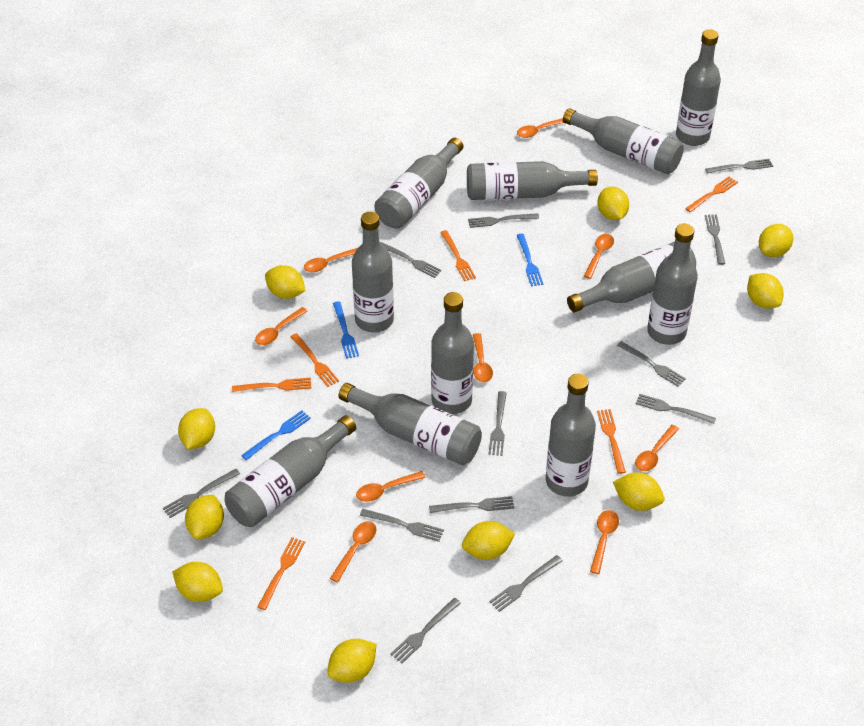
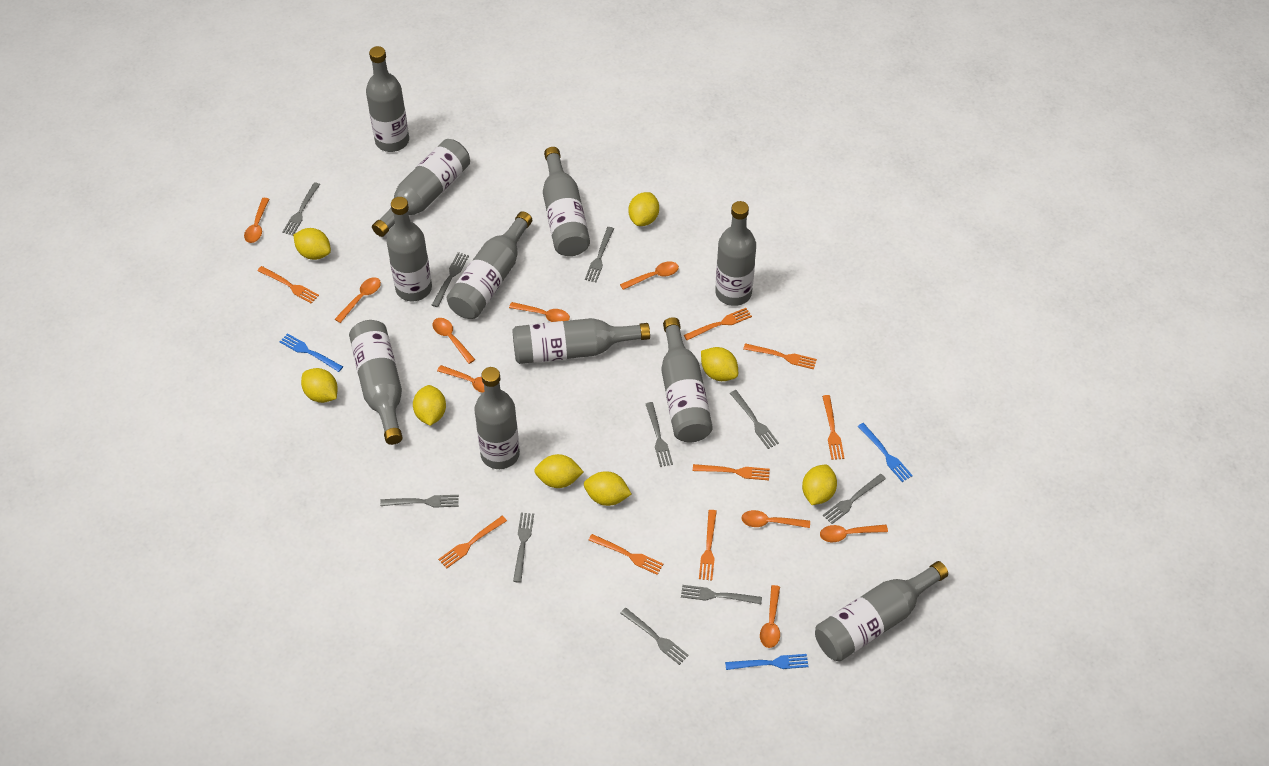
grey fork: [163,469,240,518] [360,509,444,542] [380,242,442,278] [391,598,461,664] [429,496,514,513] [468,213,539,228] [488,391,507,456] [489,555,563,612] [617,341,686,387] [636,394,716,424] [705,159,773,173] [705,215,725,265] = 12 -> [282,182,320,236] [380,495,459,508] [432,252,469,307] [513,513,534,583] [585,227,614,282] [620,608,689,665] [646,402,673,467] [681,585,762,604] [730,390,779,449] [823,474,886,524] = 10
orange fork: [232,377,311,392] [257,537,305,610] [291,333,339,387] [440,230,476,281] [597,409,626,474] [685,177,738,212] = 6 -> [257,266,319,304] [438,516,507,568] [589,534,663,575] [684,308,752,340] [693,464,770,480] [699,510,717,581] [743,343,817,369] [822,395,845,460] = 8
yellow lemon: [172,562,223,602] [178,408,215,449] [185,494,224,540] [265,265,306,299] [327,639,377,683] [462,521,515,560] [597,186,629,220] [613,473,665,511] [747,273,784,308] [759,224,793,257] = 10 -> [293,228,331,260] [301,368,338,403] [413,385,446,426] [534,454,583,488] [584,471,631,506] [629,192,659,226] [701,347,738,381] [802,465,837,505] = 8

